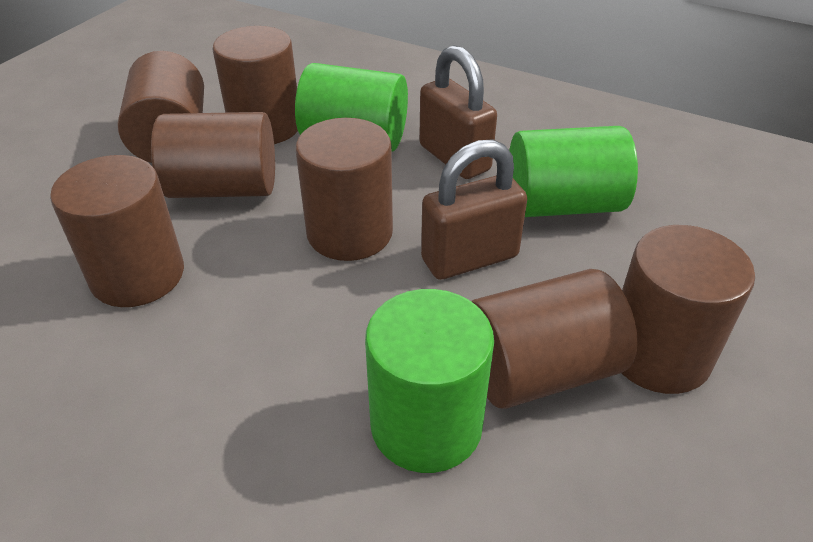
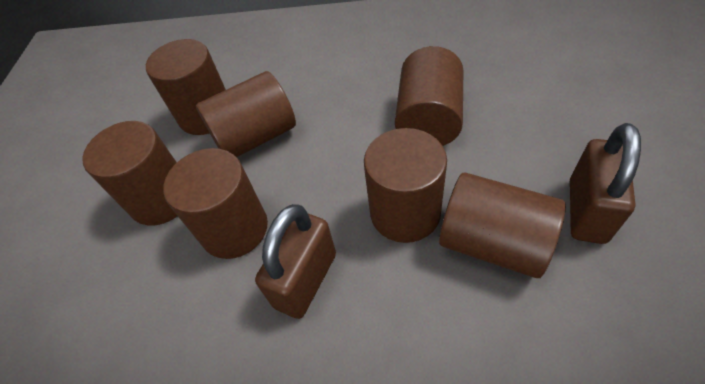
green cylinder: [295,63,408,152] [365,289,494,473] [509,126,638,217] = 3 -> none = 0

